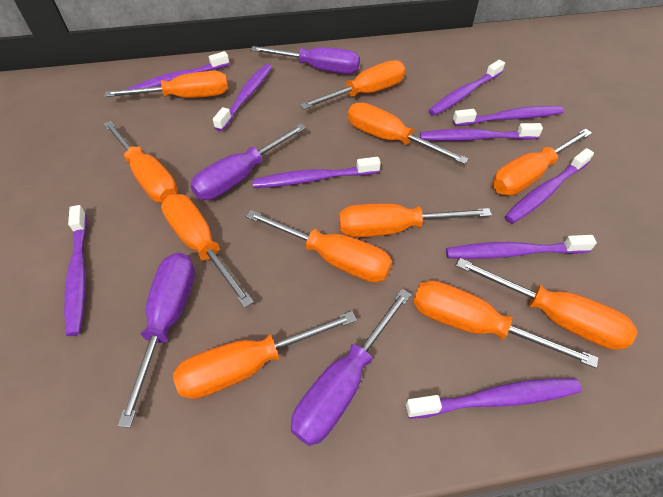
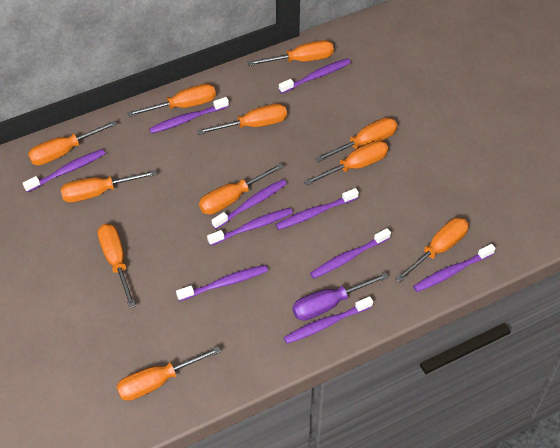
purple screwdriver: [117,252,195,428] [190,124,306,200] [251,46,360,74] [291,289,411,446] = 4 -> [292,272,389,321] = 1

